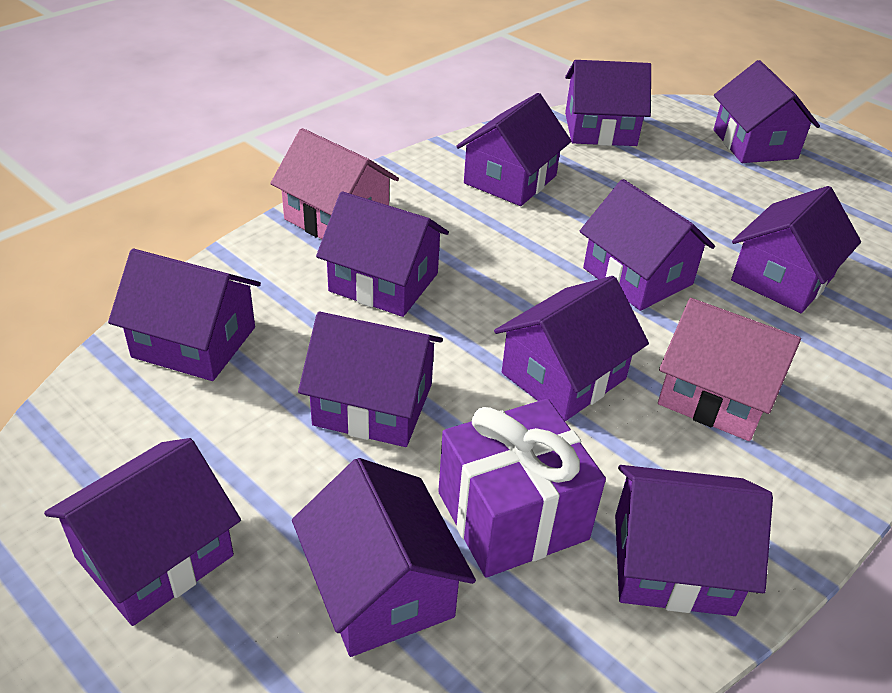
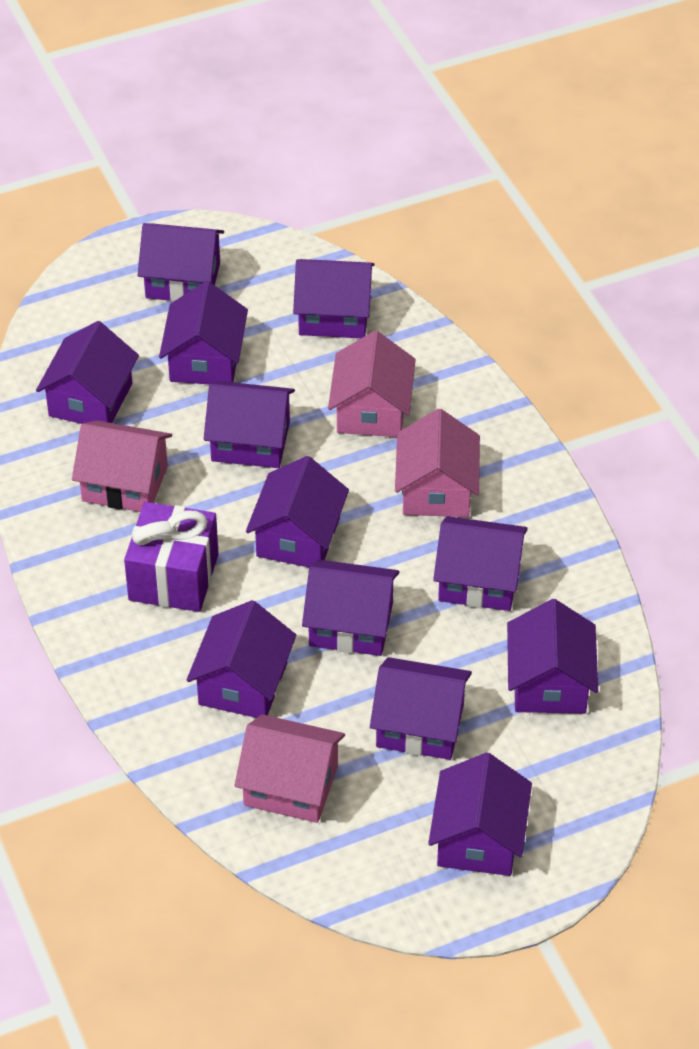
pink house: [270,128,399,239] [658,298,801,441] = 2 -> [72,420,172,512] [235,714,345,823] [328,331,416,437] [395,409,480,517] = 4

